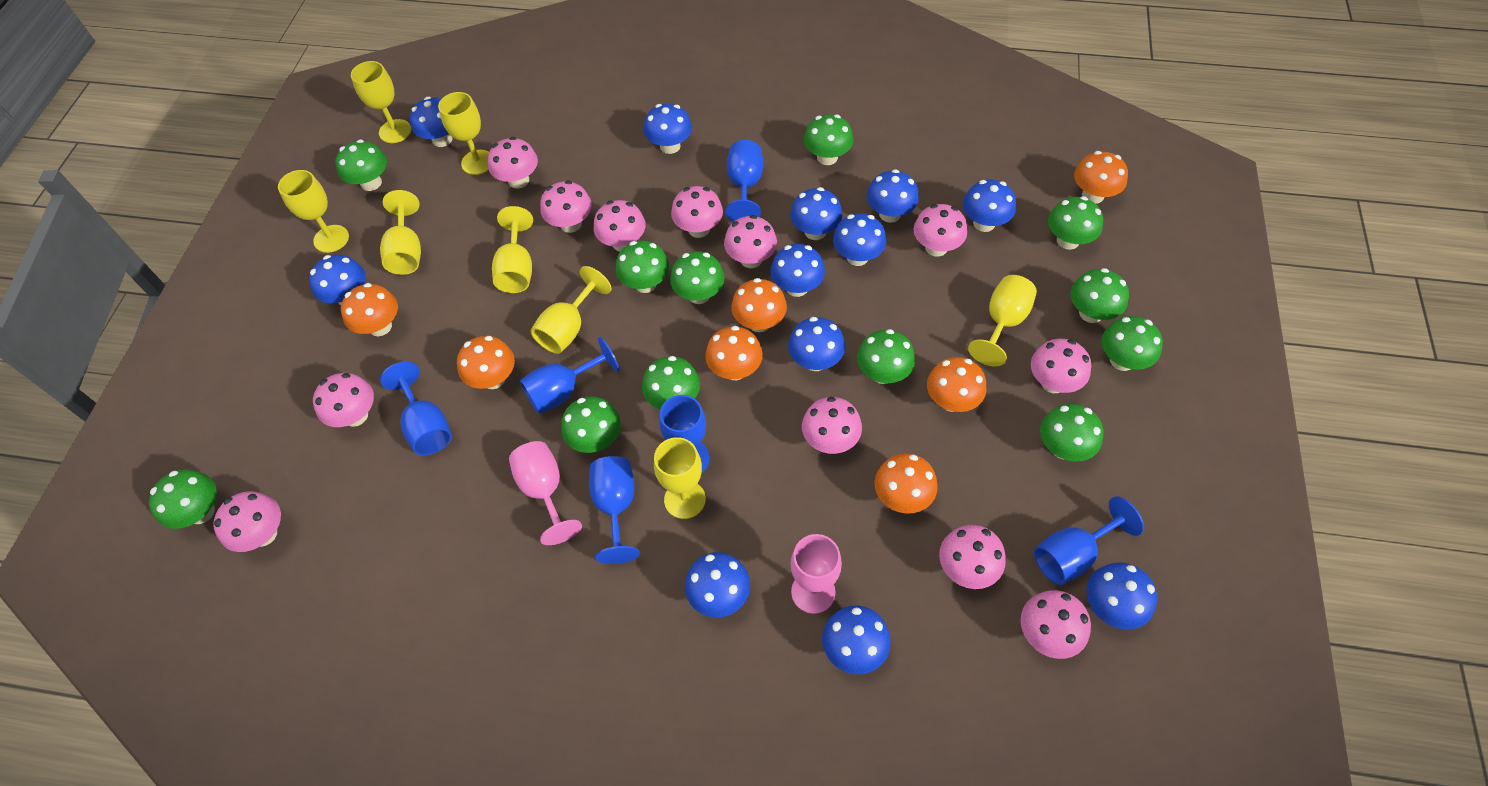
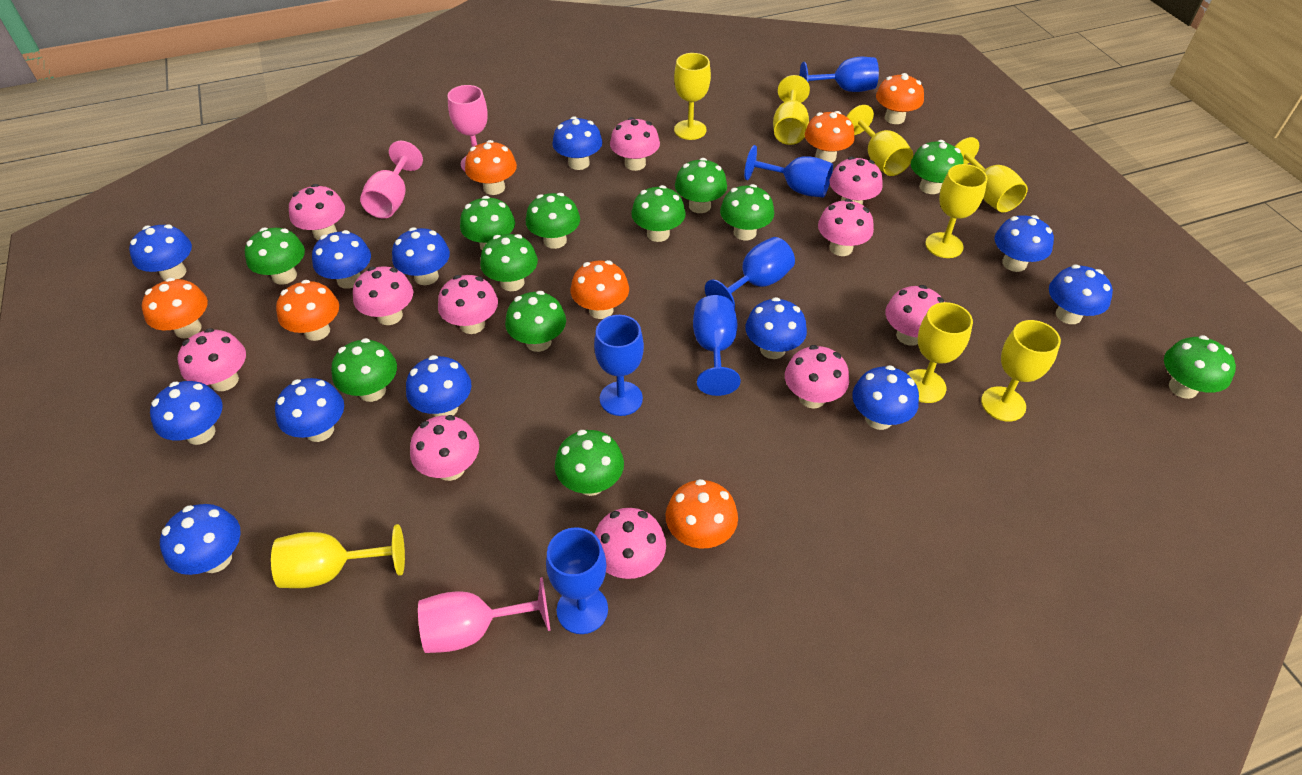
pink goblet: [509,441,582,545] [791,534,842,614] = 2 -> [360,141,423,219] [418,577,551,653] [448,85,488,171] = 3
pink mushroom: [213,491,281,552] [313,373,374,427] [488,137,538,189] [540,180,592,233] [594,200,646,252] [671,186,723,238] [724,215,777,268] [802,397,862,454] [913,204,967,257] [939,525,1006,589] [1021,590,1091,659] [1031,339,1091,393] = 12 -> [178,328,246,391] [289,184,345,240] [353,266,414,325] [410,415,479,481] [438,275,498,334] [595,508,666,579] [610,117,660,171] [785,345,849,409] [818,199,874,256] [830,157,882,205] [885,285,945,346] = 11

